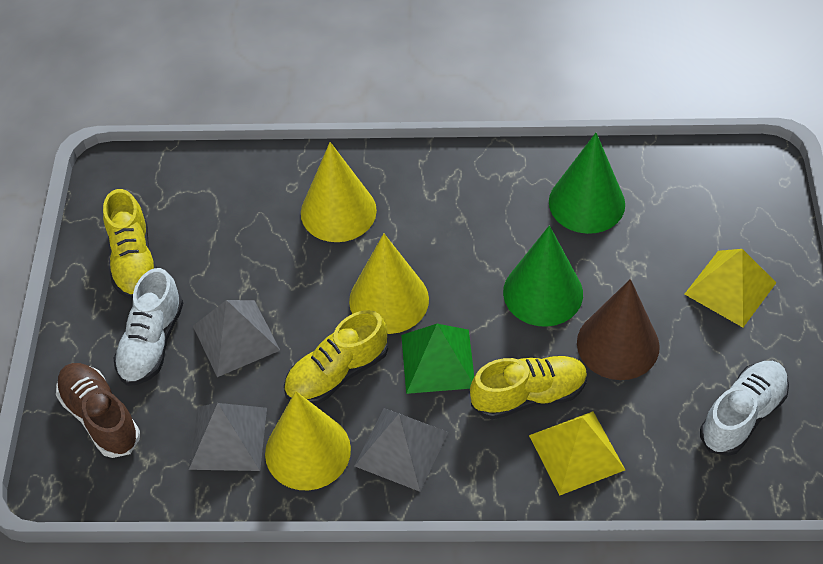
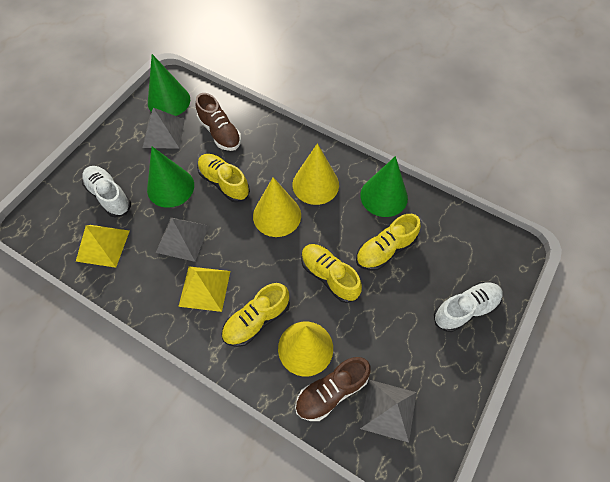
brown cone: [577,279,660,380] = 1 -> none = 0
brown shoe: [56,363,140,458] = 1 -> [196,93,241,151] [295,357,371,421] = 2
green cone: [503,225,583,327] [549,133,625,234] = 2 -> [147,146,194,208] [148,54,190,116] [360,156,408,217] = 3
green pyramid: [401,324,474,394] = 1 -> none = 0
yellow shoe: [103,189,157,299] [284,310,388,405] [470,356,588,419] = 3 -> [197,154,250,202] [221,283,290,347] [301,244,362,303] [356,214,421,271] = 4

